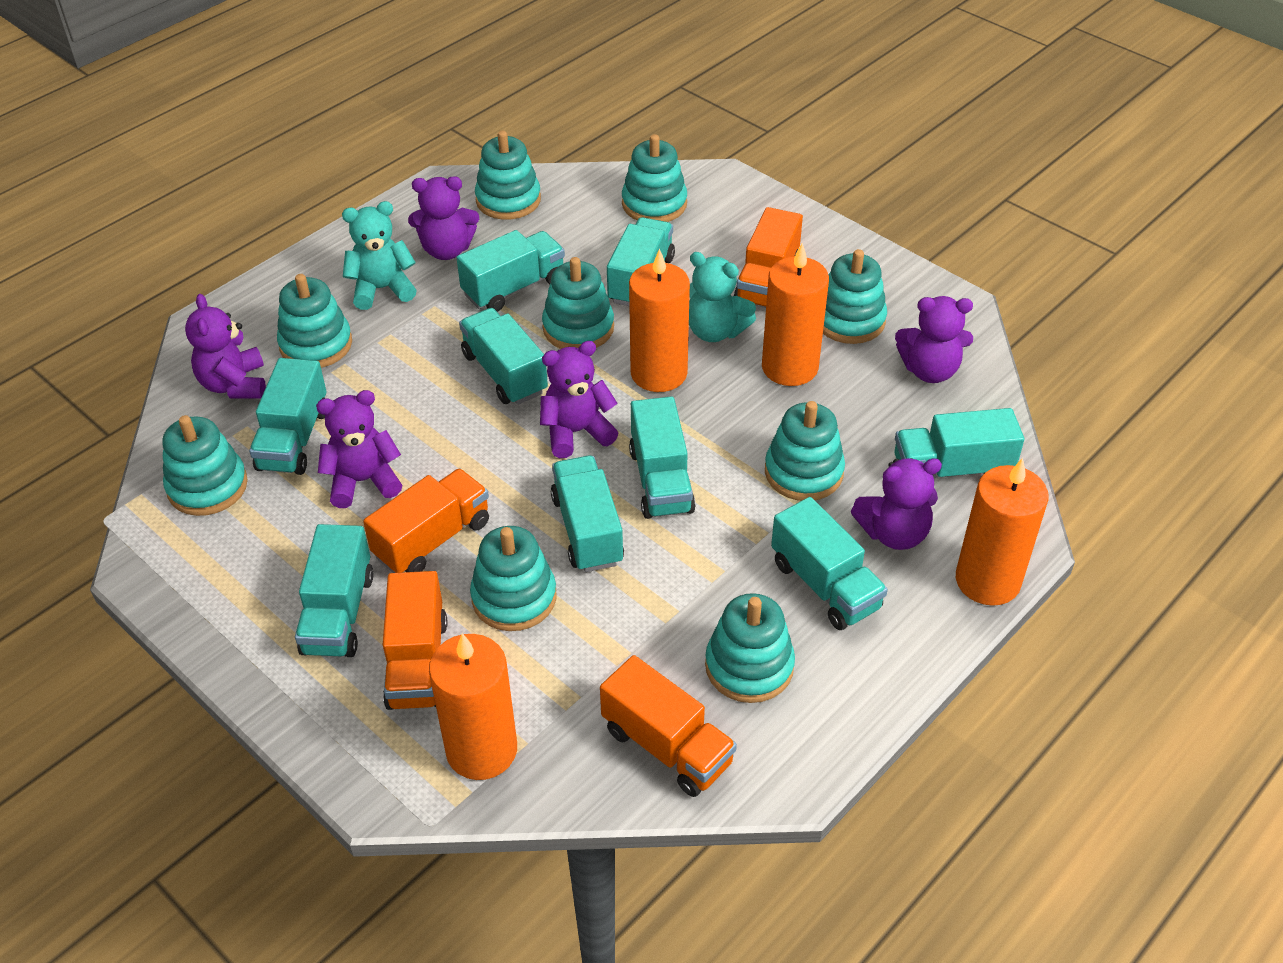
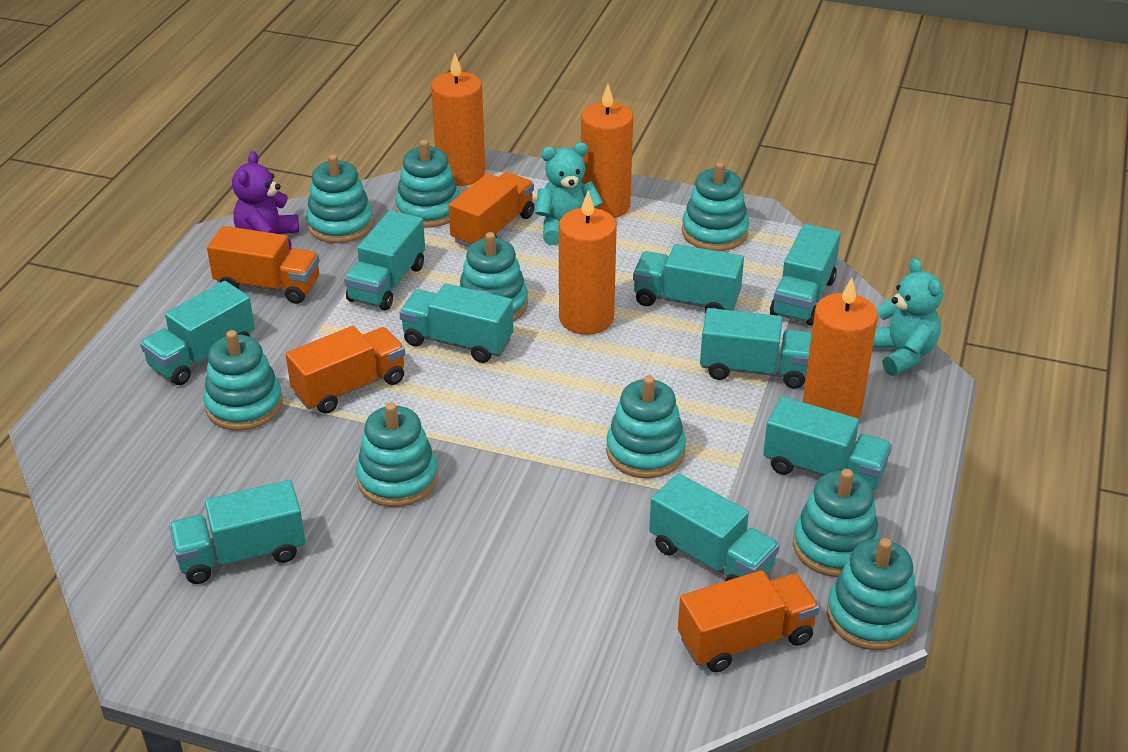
purple teddy bear: [185,294,266,399] [316,390,402,508] [408,176,479,260] [540,341,618,458] [851,458,942,550] [895,296,973,383] = 6 -> [232,151,299,250] = 1

